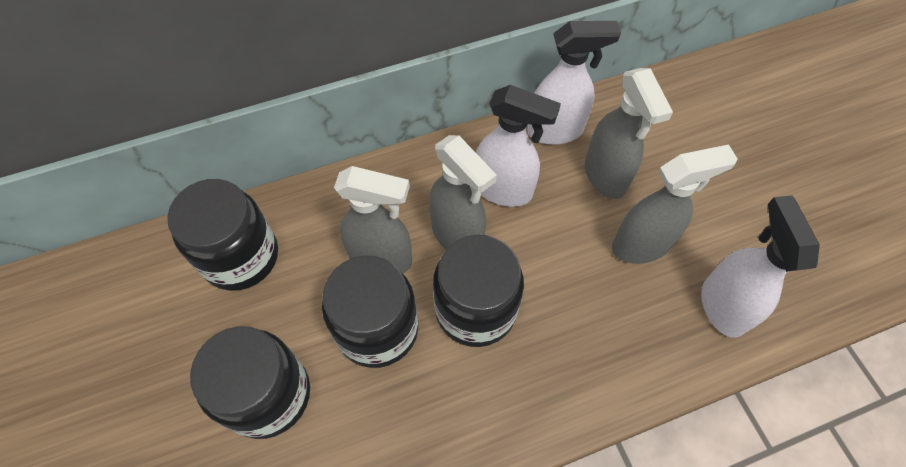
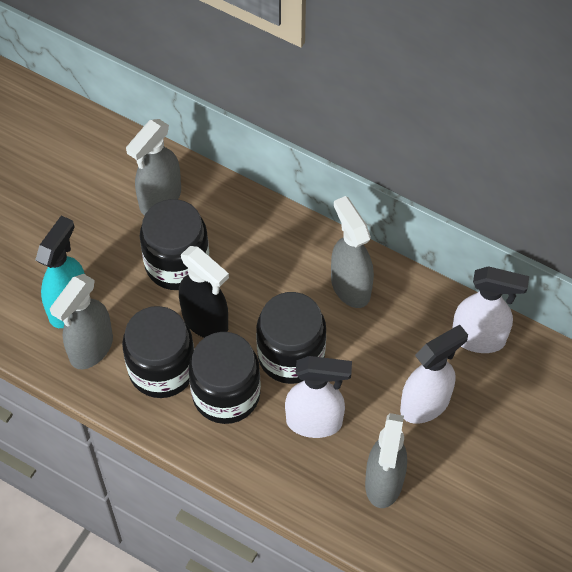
black spray bottle: none = 0 -> [179,246,229,338] = 1
turquoise spray bottle: none = 0 -> [35,216,85,328] = 1

